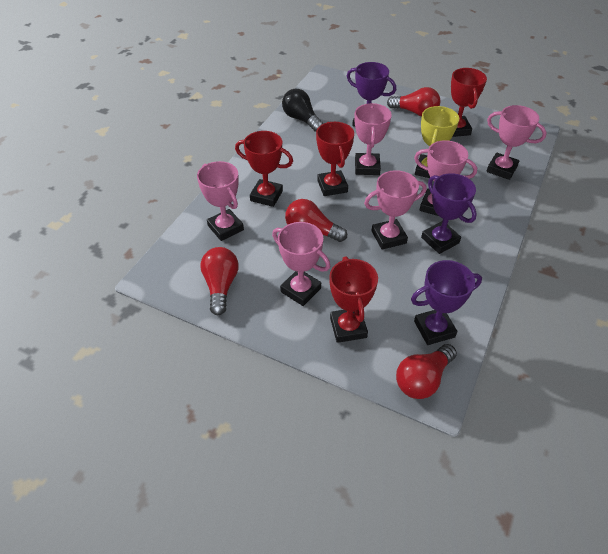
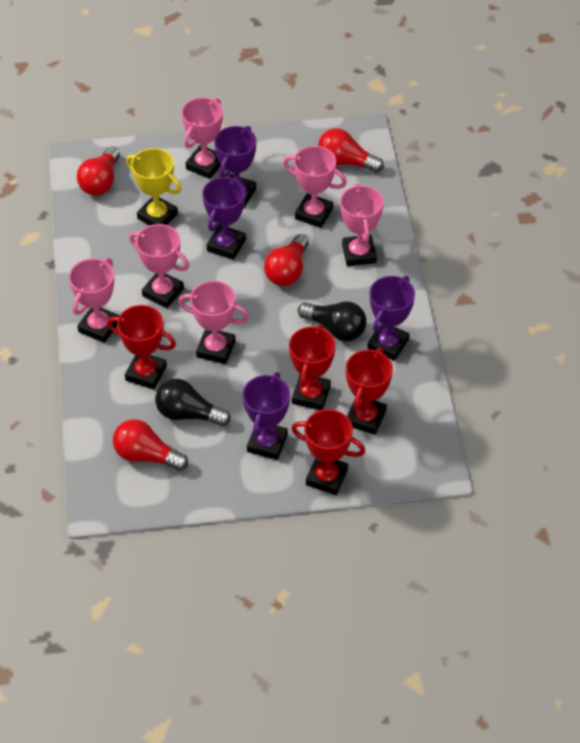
black light bulb: [282,89,323,132] = 1 -> [155,379,231,426] [298,302,367,341] = 2
purple trophy: [347,62,396,127] [411,260,482,345] [421,173,477,254] = 3 -> [202,177,246,260] [214,126,256,208] [243,372,290,460] [367,276,415,361] = 4

